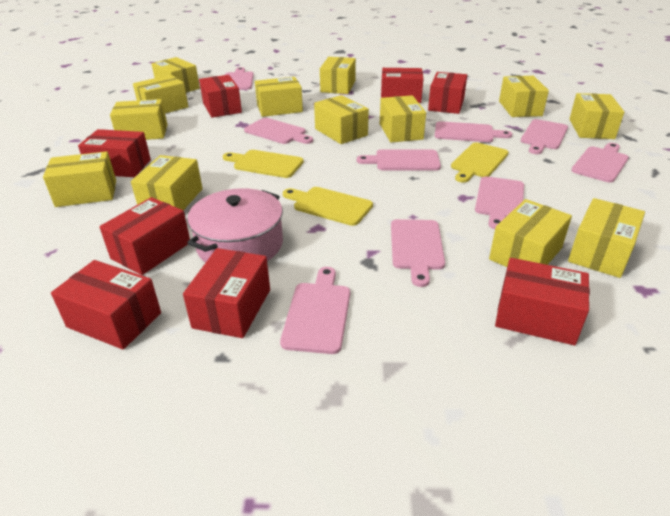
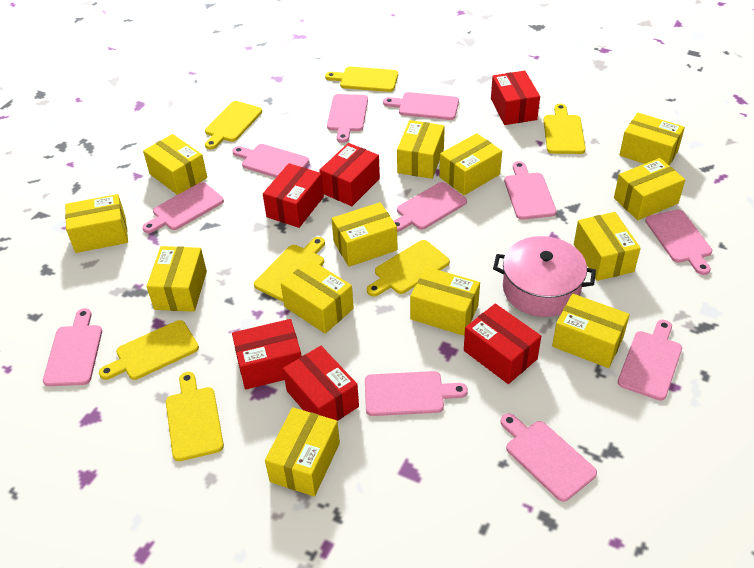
pink cutting board: [225,67,254,90] [244,118,313,144] [280,267,350,354] [357,149,441,171] [391,219,445,287] [435,121,512,142] [475,176,524,229] [521,119,568,154] [571,143,629,182] = 9 -> [43,308,102,386] [142,182,224,233] [232,144,309,178] [327,94,368,143] [365,371,468,416] [383,92,459,120] [394,182,467,232] [500,413,597,502] [504,161,557,220] [618,320,682,401] [645,210,712,275] = 11
red box: [51,260,161,350] [78,129,151,177] [99,197,190,275] [183,248,270,338] [199,75,242,118] [381,68,424,103] [428,72,467,114] [495,258,590,345] = 8 -> [232,319,301,390] [263,163,324,228] [283,346,359,421] [319,143,380,206] [464,304,541,384] [491,71,540,125] = 6
yellow cutting board: [223,150,304,178] [283,187,373,226] [451,142,509,183] = 3 -> [99,320,199,380] [166,372,224,461] [205,101,262,150] [254,237,325,302] [325,67,398,92] [367,240,450,297] [544,104,586,154] = 7

